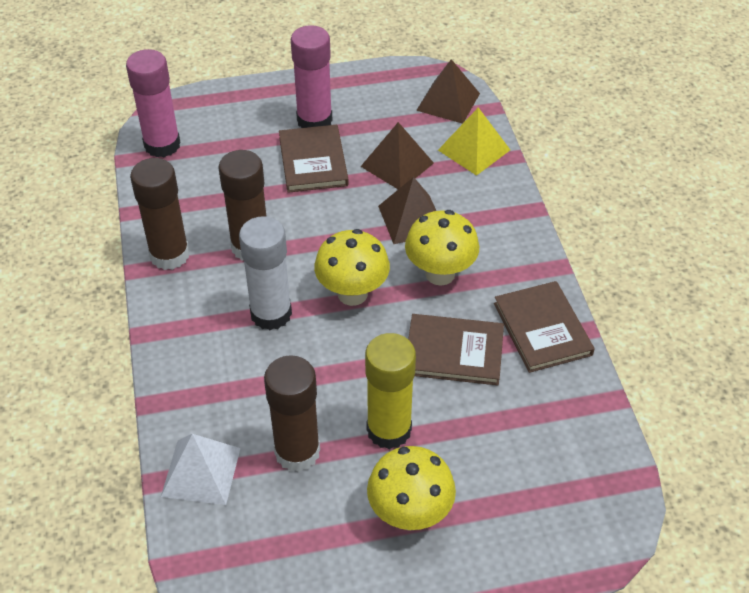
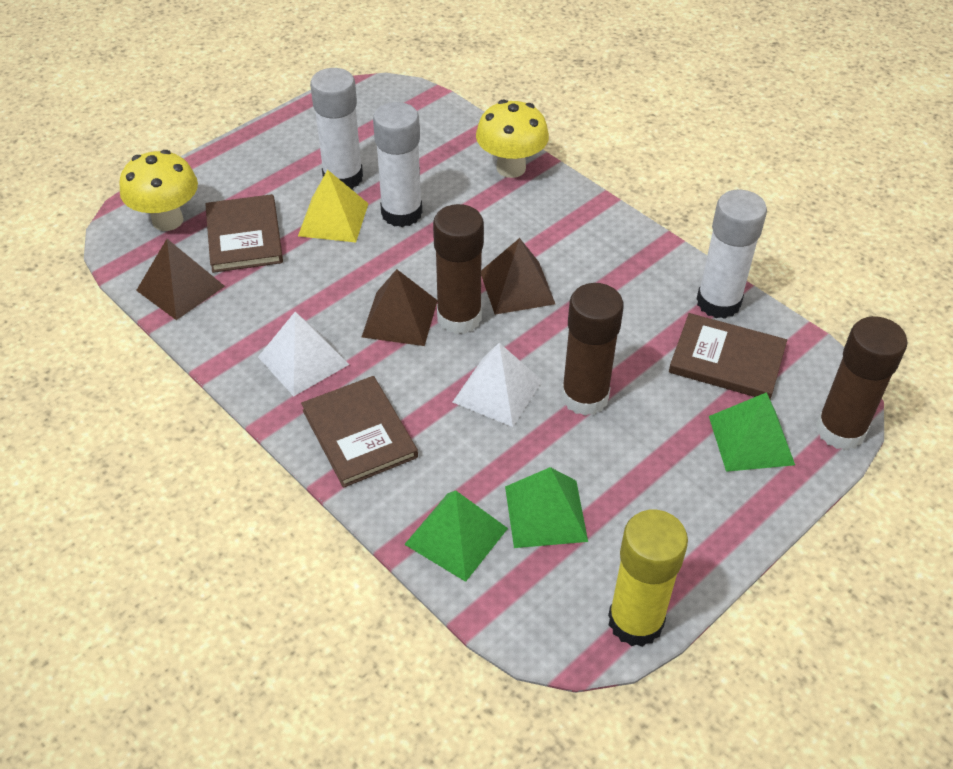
green pyramid: none = 0 -> [404,490,508,582] [505,467,588,548] [709,392,795,472] = 3
pink glue stick: [126,49,181,157] [291,25,333,128] = 2 -> none = 0
white glue stick: [239,216,292,330] = 1 -> [310,68,363,189] [373,102,422,227] [697,190,767,319] = 3
white pyramid: [161,434,241,505] = 1 -> [258,312,349,396] [453,343,542,427] = 2
yellow mushroom: [314,229,390,306] [367,446,456,531] [405,210,479,286] = 3 -> [119,150,198,231] [476,100,549,178] = 2

